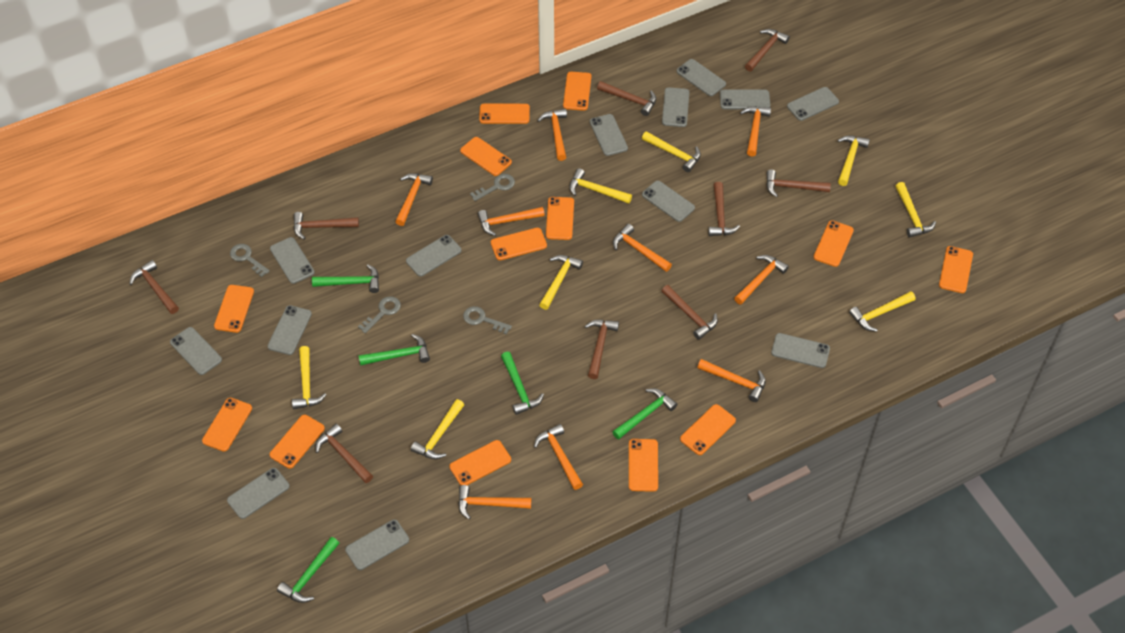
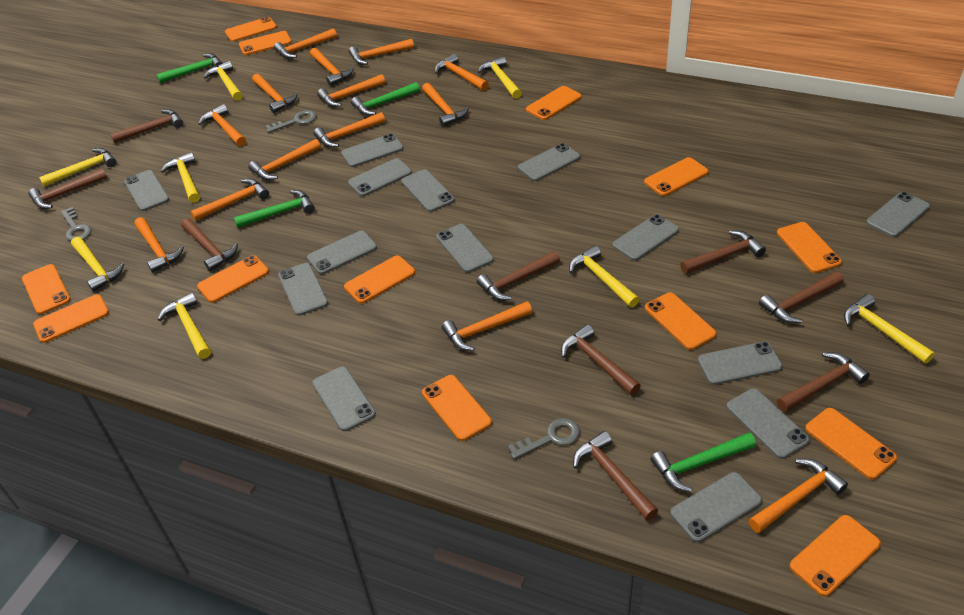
green hammer: [277,537,339,603] [312,264,379,293] [358,334,430,366] [501,352,544,415] [613,388,678,440] = 5 -> [156,53,223,83] [234,190,315,228] [351,82,420,115] [650,433,756,492] = 4
grey key: [230,244,270,277] [358,296,401,333] [463,306,512,335] [470,174,515,201] = 4 -> [61,207,91,241] [266,110,316,133] [508,418,580,459] = 3
grey phone: [170,327,222,375] [227,468,290,519] [268,305,312,355] [270,237,315,284] [345,519,409,570] [406,235,462,277] [590,114,628,156] [642,180,695,222] [662,87,689,127] [676,59,726,96] [720,90,770,109] [771,333,830,368] [787,87,839,121] = 13 -> [124,170,169,211] [278,263,328,316] [307,231,377,274] [312,366,376,431] [341,134,404,167] [348,158,412,196] [401,169,455,212] [436,224,494,273] [518,143,580,181] [612,214,679,261] [670,472,762,542] [698,341,783,385] [726,388,810,459] [866,192,930,237] = 14
orange hammer: [395,173,433,226] [458,485,531,519] [478,207,545,236] [534,424,583,490] [537,109,567,161] [613,224,672,272] [697,359,766,402] [734,255,789,305] [740,106,771,157] = 9 -> [134,217,184,273] [190,178,269,221] [199,104,246,146] [248,139,321,180] [252,74,298,113] [274,28,337,58] [310,48,354,86] [314,112,385,147] [317,74,385,107] [349,39,414,65] [422,83,469,126] [435,54,489,91] [442,301,532,351] [748,459,848,533] = 14

